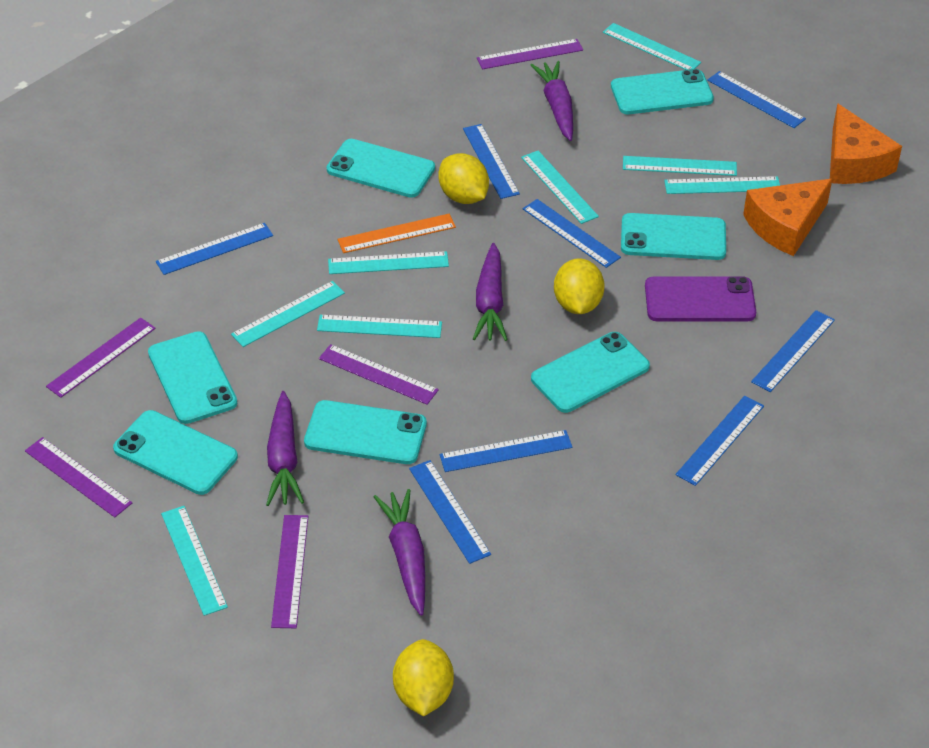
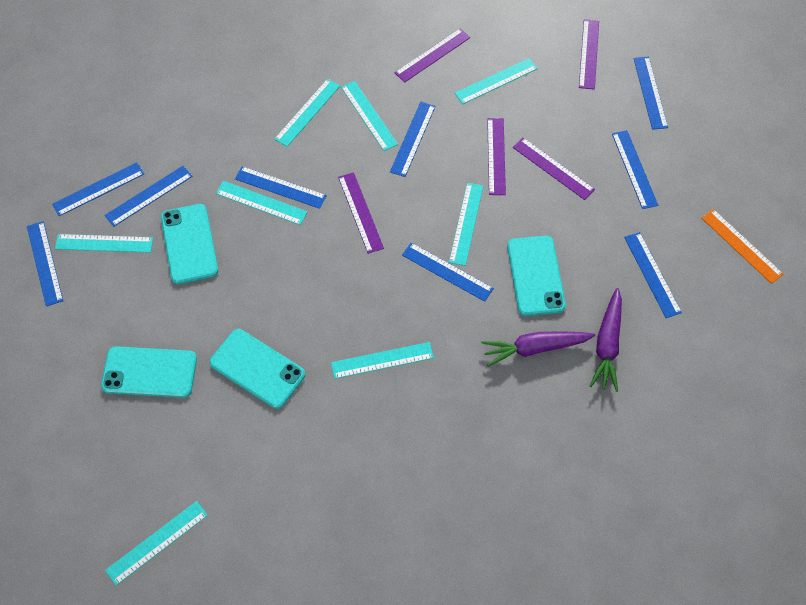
blue ruler: [156,223,273,275] [409,460,491,564] [439,430,572,472] [463,124,520,199] [523,199,621,268] [676,396,764,486] [707,71,806,128] [751,310,835,392] = 8 -> [27,221,63,306] [52,162,144,216] [104,165,193,227] [235,166,327,209] [390,102,436,177] [402,243,494,302] [612,130,658,209] [624,232,682,318] [633,57,668,130] = 9
orange cheese: [743,179,832,256] [830,104,902,184] = 2 -> none = 0
purple carrot: [266,391,304,506] [374,489,425,616] [473,243,508,341] [530,61,573,141] = 4 -> [481,331,595,367] [590,288,622,392] = 2
purple phone: [645,276,756,321] = 1 -> none = 0
turquoise phone: [113,410,238,495] [148,331,237,424] [304,400,427,464] [327,139,435,198] [531,332,650,413] [611,69,714,114] [621,213,726,260] = 7 -> [101,346,197,398] [161,204,218,284] [209,329,305,409] [507,236,566,316] = 4
yellow lemon: [393,639,454,717] [438,153,489,204] [554,258,605,314] = 3 -> none = 0

